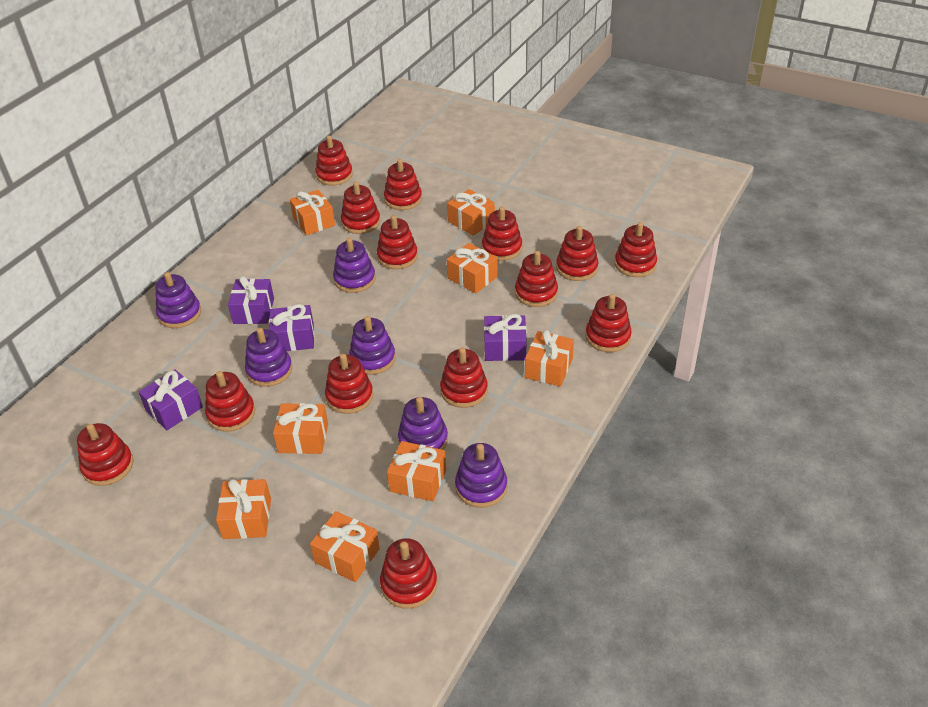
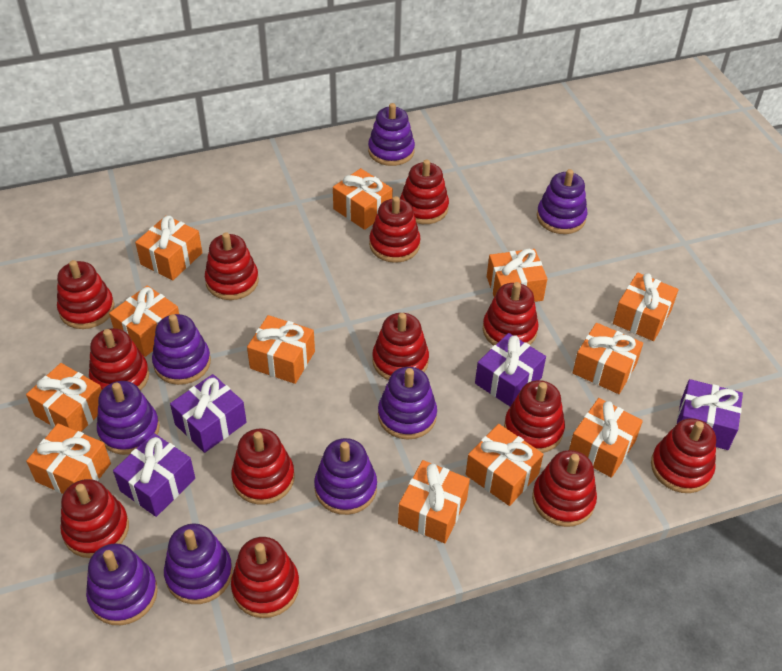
orange gift: [216,479,271,539] [273,403,328,454] [290,190,335,236] [310,511,380,582] [387,441,446,501] [447,189,495,236] [447,243,498,294] [525,330,574,387] = 8 -> [26,363,102,432] [26,423,111,494] [109,285,179,357] [135,215,202,280] [247,315,315,384] [333,168,393,230] [398,460,470,543] [466,424,544,506] [487,248,547,302] [569,398,643,478] [573,323,643,394] [613,272,678,341] = 12
purple stacking toy: [155,272,201,328] [245,328,292,387] [333,238,376,293] [349,316,396,375] [398,397,448,450] [455,443,507,508] = 6 -> [86,543,158,625] [97,381,160,455] [152,314,211,385] [164,523,233,604] [314,438,377,515] [368,103,415,166] [378,367,437,440] [537,169,587,234] = 8
red stacking toy: [77,423,134,486] [205,371,255,432] [315,136,353,186] [325,354,373,414] [341,182,380,234] [377,215,418,269] [380,538,437,609] [384,159,422,210] [440,348,488,408] [482,207,522,261] [515,251,558,307] [556,226,598,281] [585,294,632,352] [615,222,657,277] = 14 -> [57,260,114,329] [60,479,129,558] [89,328,149,391] [205,232,259,300] [231,428,295,504] [231,537,299,618] [369,196,420,263] [372,313,429,380] [400,160,449,224] [483,282,539,345] [504,380,565,453] [532,450,597,527] [651,418,716,493] = 13

